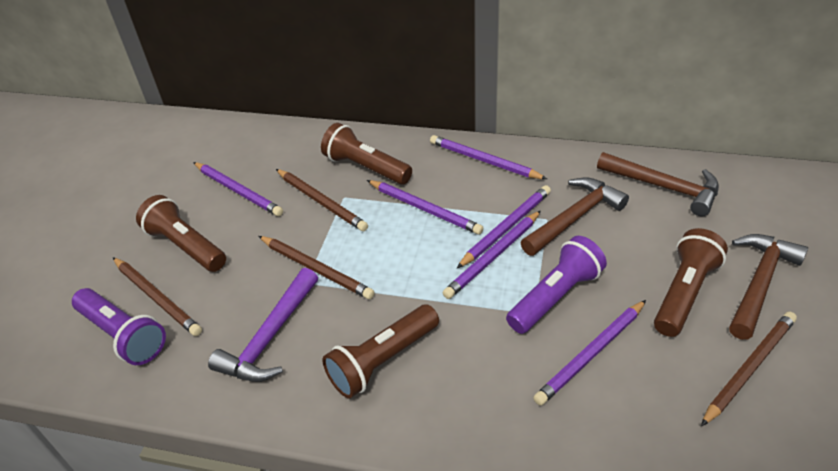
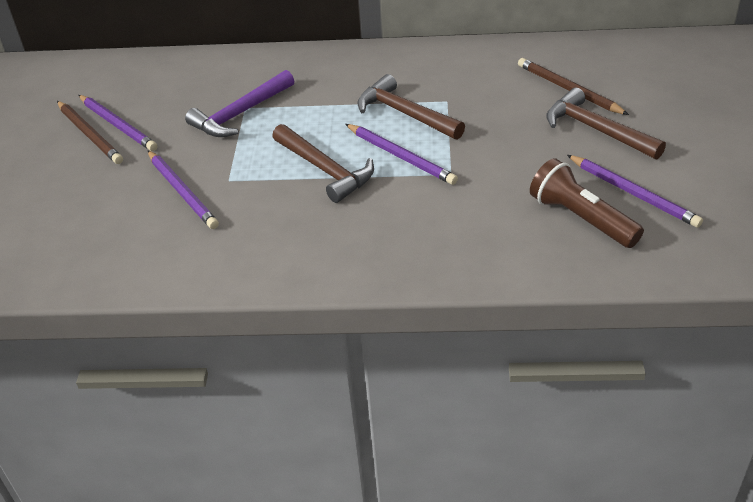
brown flashlight: [136,195,226,272] [321,123,412,185] [322,304,439,398] [654,228,728,337] = 4 -> [530,158,644,248] = 1
brown pencil: [113,257,202,336] [259,236,375,299] [276,169,368,231] [701,312,797,426] = 4 -> [57,101,123,164] [518,58,629,115] = 2
purple flashlight: [72,288,166,365] [506,236,607,334] = 2 -> none = 0
purple pencil: [193,162,283,216] [367,180,483,235] [430,135,547,179] [443,211,541,299] [457,185,551,268] [533,300,646,405] = 6 -> [79,95,157,151] [148,150,219,229] [345,124,458,185] [567,155,703,228] = 4

